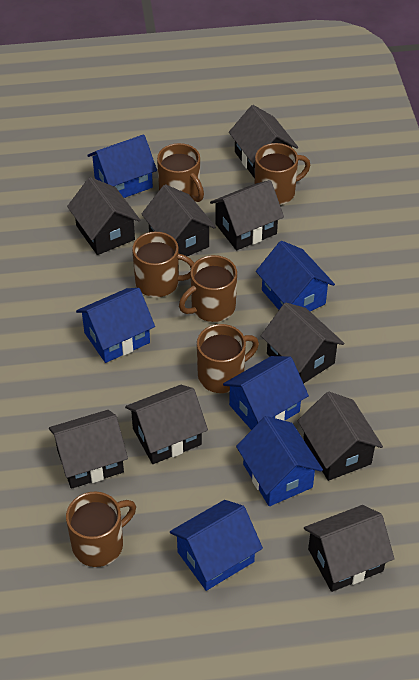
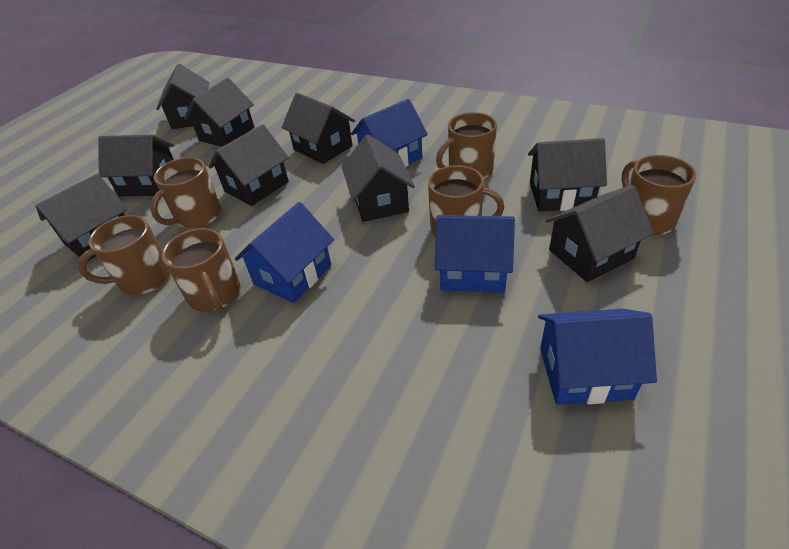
blue house: [76,288,155,363] [87,134,157,198] [170,500,263,591] [223,356,309,430] [236,416,323,506] [256,241,335,311] = 6 -> [235,202,334,303] [351,99,428,167] [435,215,515,293] [538,309,657,405] = 4

